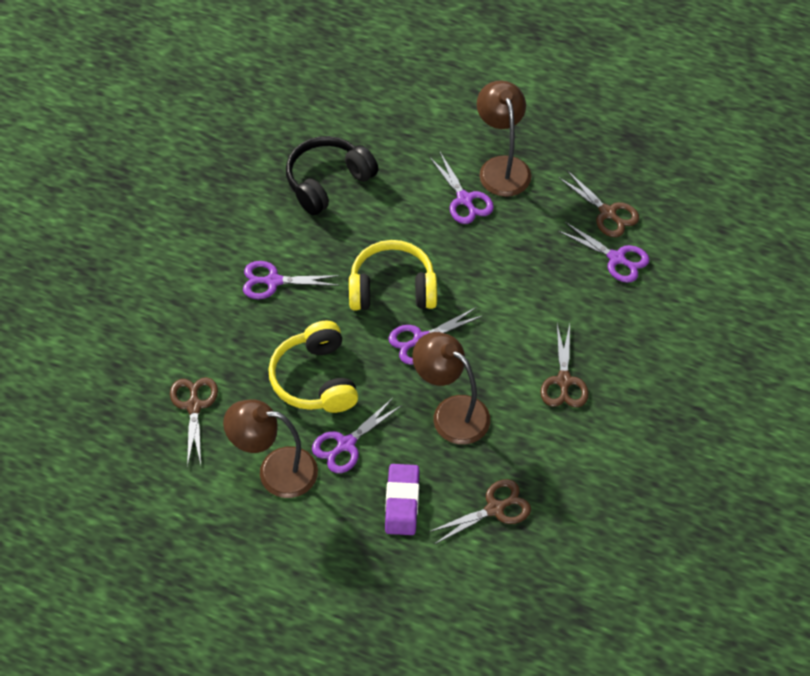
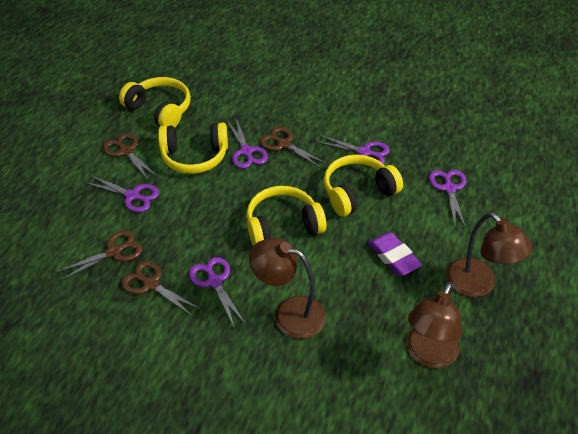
black headphones: [286,136,378,215] = 1 -> none = 0
yellow headphones: [268,321,358,413] [349,240,437,310] = 2 -> [119,77,191,127] [158,123,228,174] [246,186,326,246] [324,155,403,217] = 4

